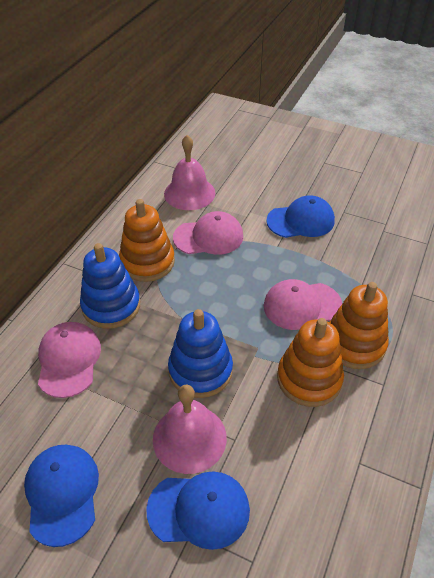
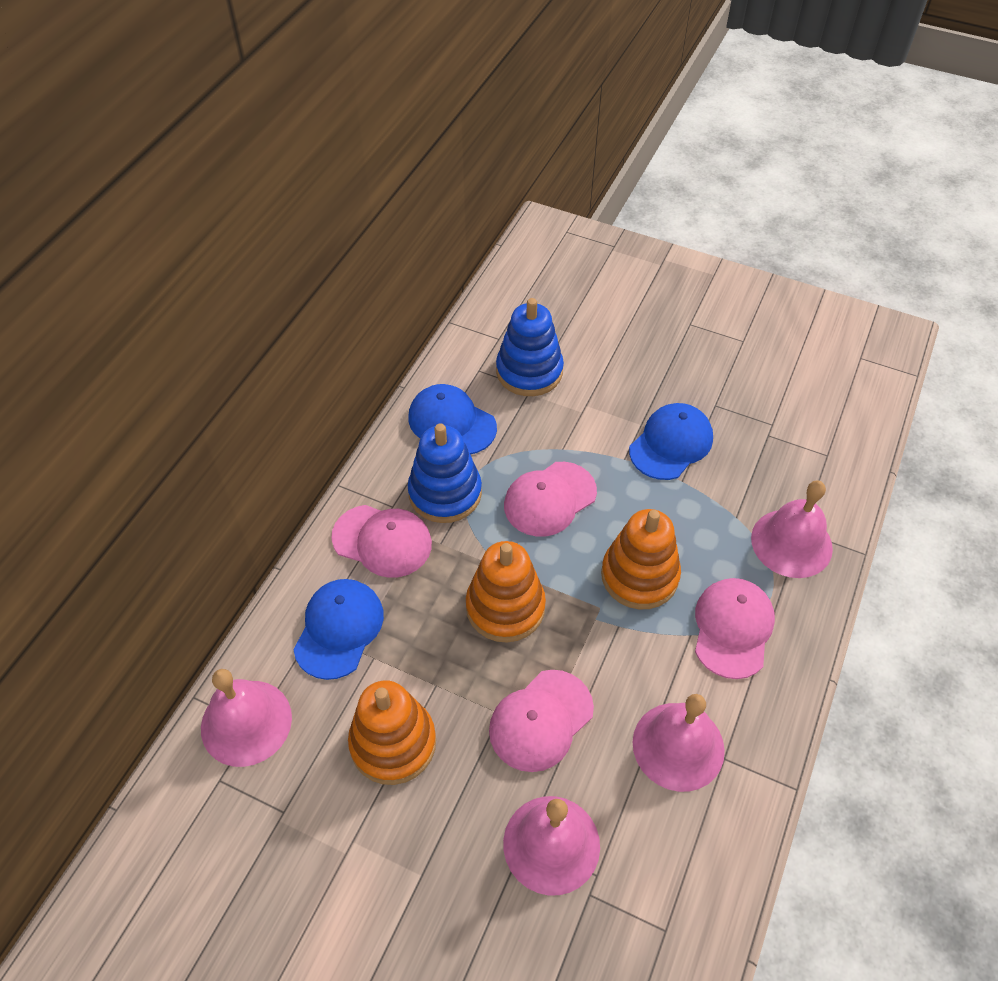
pink bell: [153,385,227,474] [164,135,215,210] = 2 -> [201,669,292,767] [503,796,600,895] [633,694,725,792] [751,480,833,578] = 4
pink cap: [38,322,101,398] [173,211,243,255] [264,279,342,330] = 3 -> [331,505,432,578] [489,670,594,772] [504,462,597,537] [695,578,775,679] = 4

